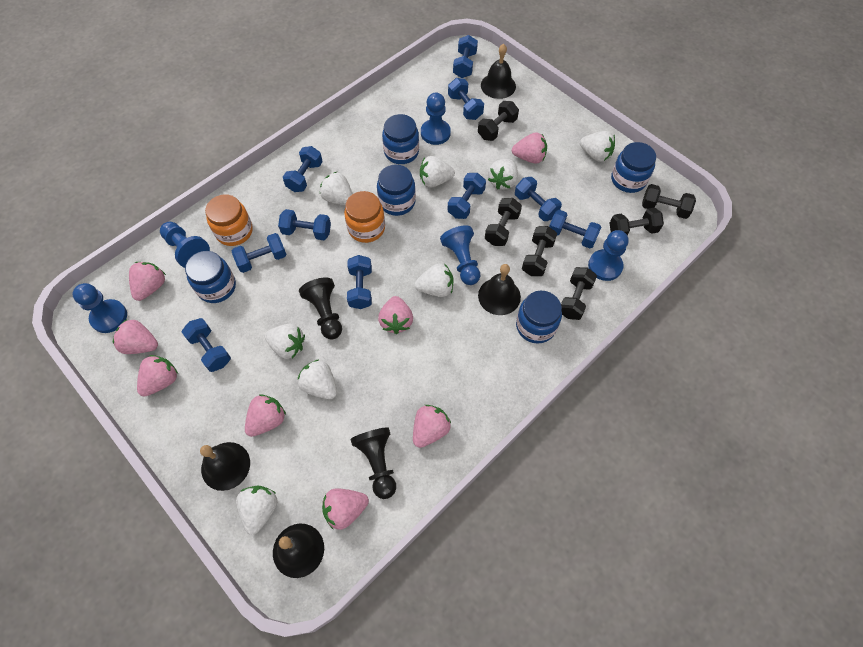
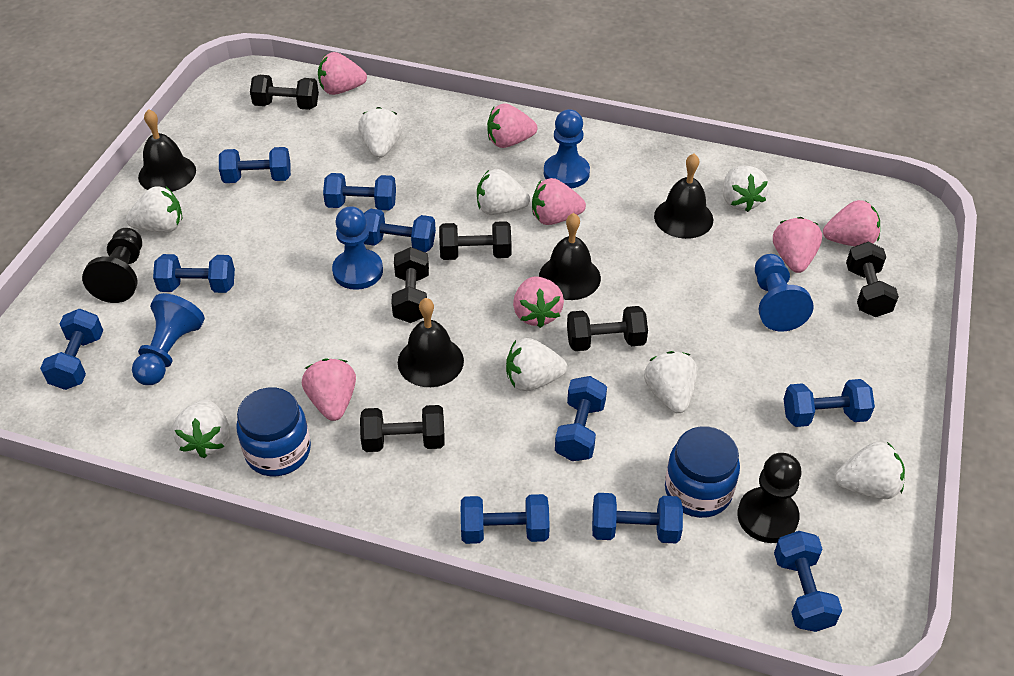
blue jar: [185,251,236,303] [377,165,416,216] [382,114,419,164] [516,291,562,344] [611,142,656,193] = 5 -> [236,387,311,476] [665,426,740,518] = 2
blue pawn: [72,283,127,333] [160,222,210,268] [421,92,451,145] [440,225,480,285] [588,230,629,281] = 5 -> [132,293,205,385] [332,206,383,290] [544,109,590,188] [755,254,814,332] = 4
orange jar: [205,194,253,246] [344,191,385,243] = 2 -> none = 0
pink strawberry: [113,319,158,354] [129,262,166,301] [137,355,178,396] [245,394,286,437] [322,488,369,530] [378,296,413,334] [413,405,451,448] [512,132,547,164] = 8 -> [302,358,356,421] [318,52,367,95] [487,103,537,148] [513,277,564,328] [532,178,586,225] [773,217,822,273] [823,200,880,246] = 7

